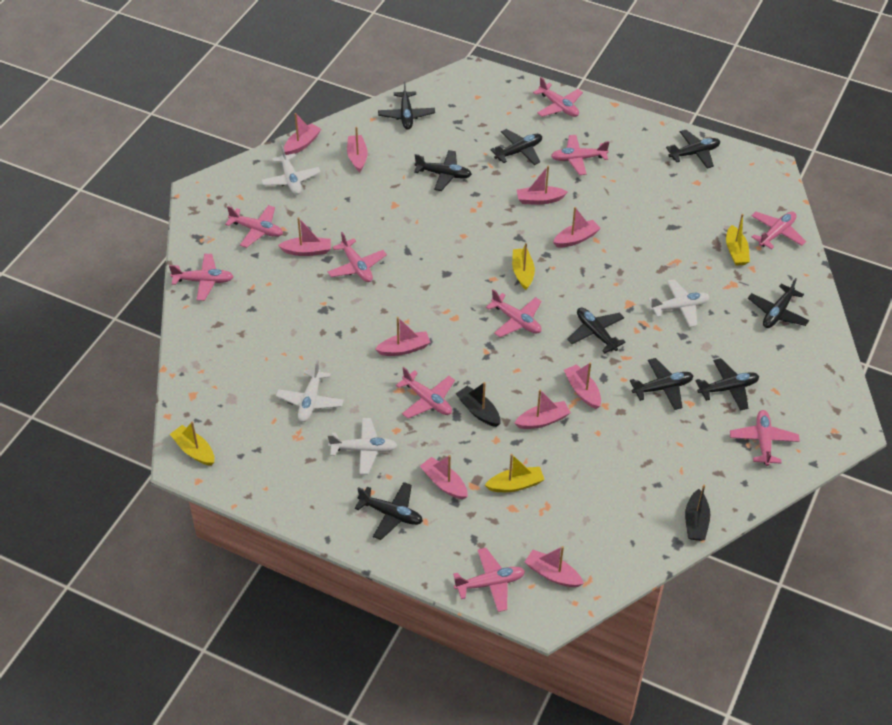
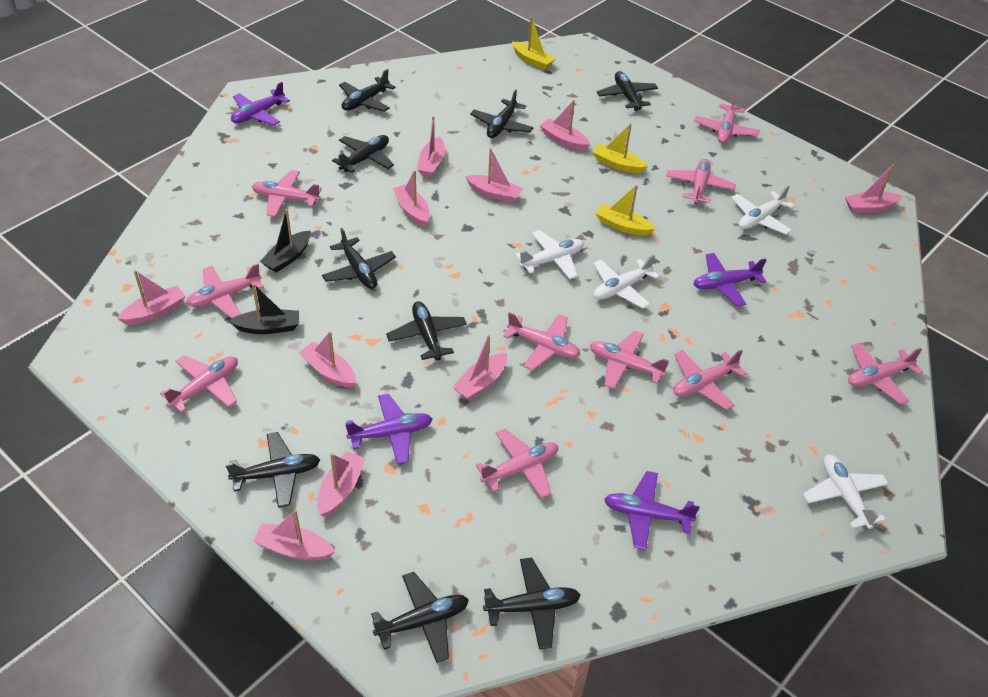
purple plane: none = 0 -> [231,82,290,126] [345,394,432,464] [604,471,700,550] [694,253,766,307] = 4
yellow boat: [170,422,214,466] [485,454,545,492] [512,243,535,290] [726,214,750,266] = 4 -> [512,17,555,70] [592,123,648,173] [595,185,655,236] = 3

